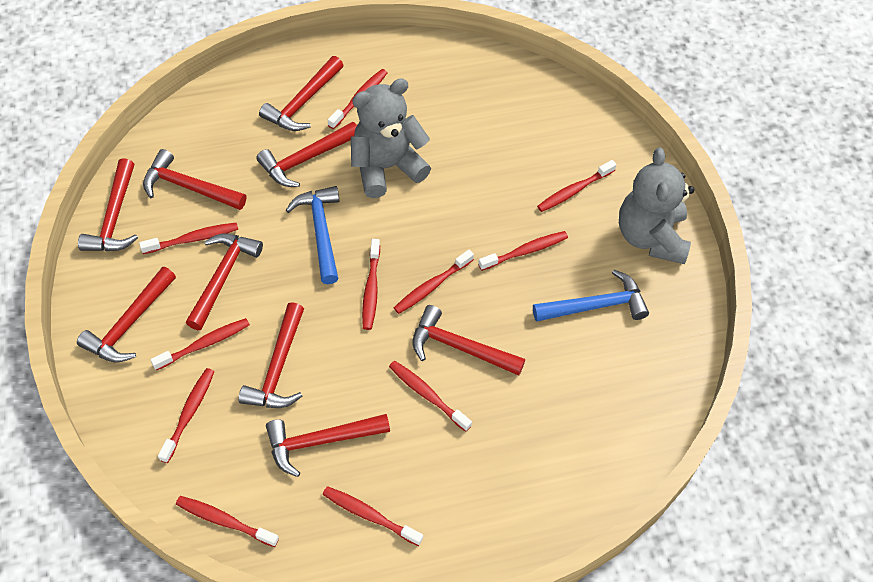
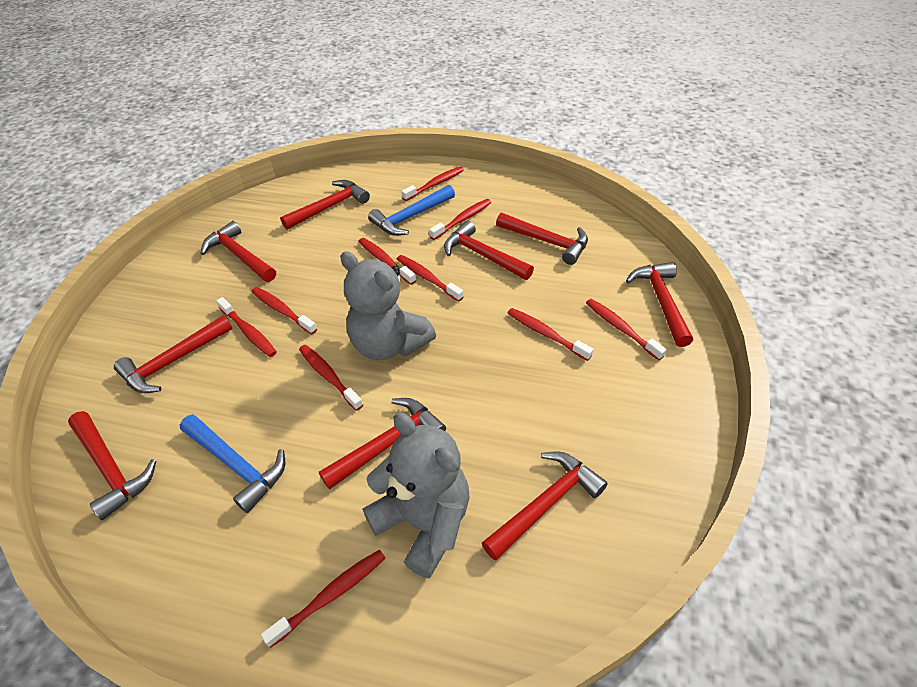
red toothbrush: [139,223,238,254] [150,318,250,371] [158,368,215,463] [176,496,279,547] [322,486,423,546] [328,69,387,129] [362,239,380,330] [389,361,472,432] [394,250,474,314] [478,231,568,271] [537,160,617,212] = 11 -> [216,297,277,357] [251,287,317,334] [261,550,385,648] [299,345,363,411] [358,238,416,285] [397,255,463,302] [401,166,464,201] [429,199,491,240] [508,308,594,361] [586,299,667,360] = 10

